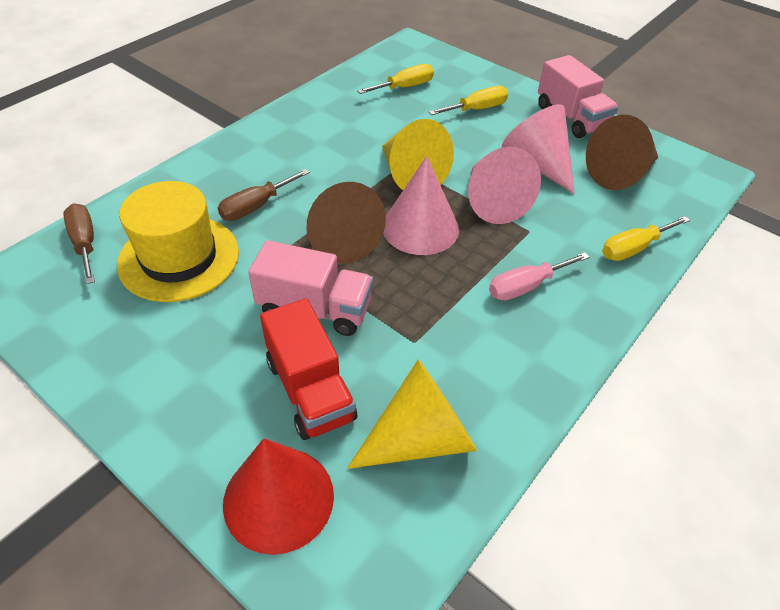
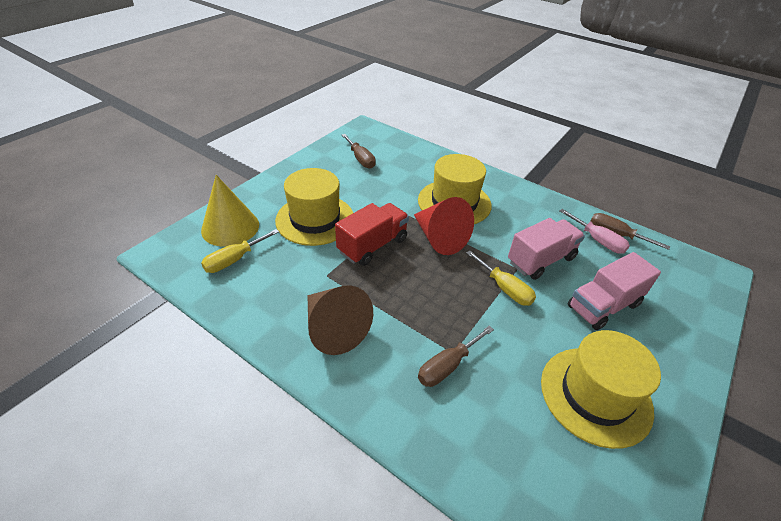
brown cone: [307,182,386,264] [586,115,658,190] = 2 -> [308,286,373,355] = 1
brown screwdriver: [63,203,95,284] [218,169,310,221] = 2 -> [342,134,376,169] [418,326,494,387] [591,213,670,250] = 3
pink cone: [383,156,459,255] [468,147,541,224] [502,104,575,194] = 3 -> none = 0
yellow cone: [347,359,477,469] [382,119,454,190] = 2 -> [201,175,259,247] = 1
yellow hat: [117,181,239,302] = 1 -> [275,168,353,246] [418,154,492,224] [541,330,661,449] = 3
yellow screwdriver: [357,64,434,94] [429,86,508,115] [602,216,690,261] = 3 -> [201,229,279,273] [466,251,536,306] = 2

